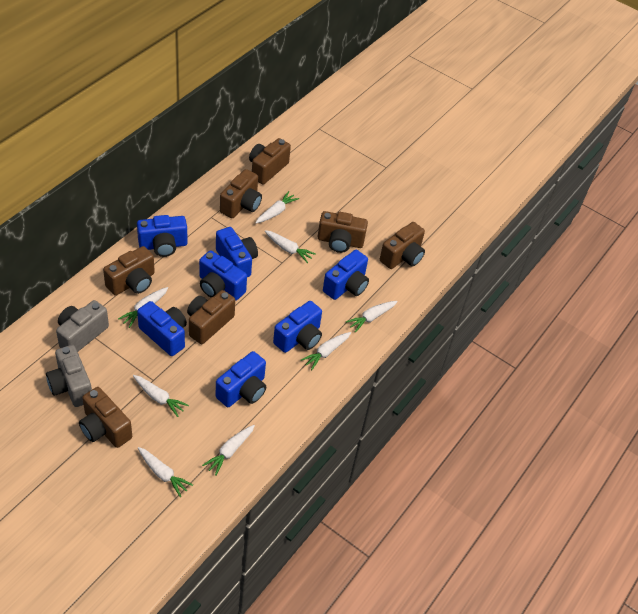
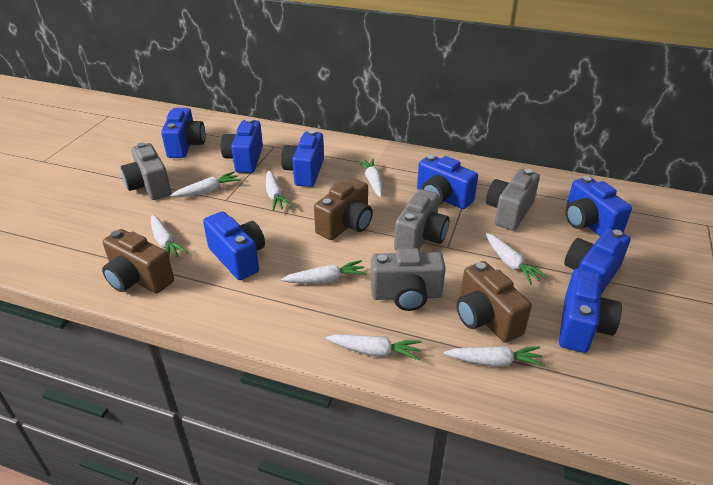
blue camera: [137,215,187,257] [137,301,187,356] [199,250,247,301] [216,227,258,277] [216,351,266,407] [273,301,322,353] [323,250,369,300] = 7 -> [161,108,205,158] [203,211,265,280] [221,118,263,173] [281,130,324,187] [417,155,478,209] [559,269,622,353] [564,228,630,294] [565,176,632,236] = 8
brown camera: [79,387,132,448] [103,246,155,296] [187,290,235,344] [220,169,262,218] [249,138,291,185] [318,211,368,253] [380,222,425,269] = 7 -> [102,229,174,293] [314,178,373,240] [456,261,532,343] = 3
grey camera: [46,345,92,407] [56,300,109,352] = 2 -> [121,142,171,200] [371,248,446,311] [394,189,449,250] [486,169,540,231] = 4

